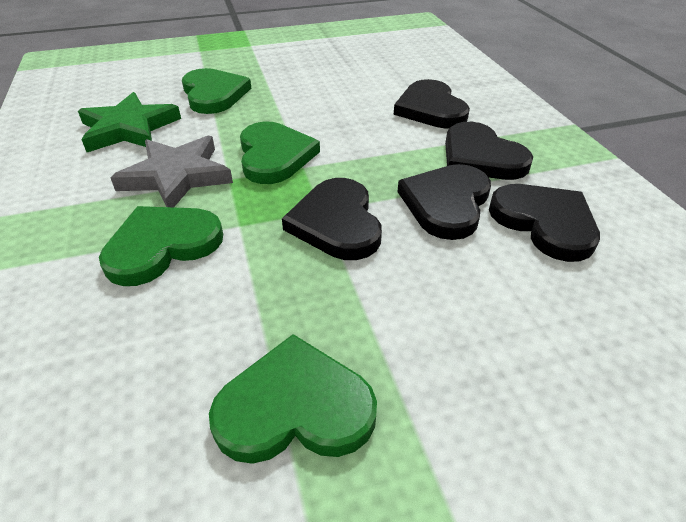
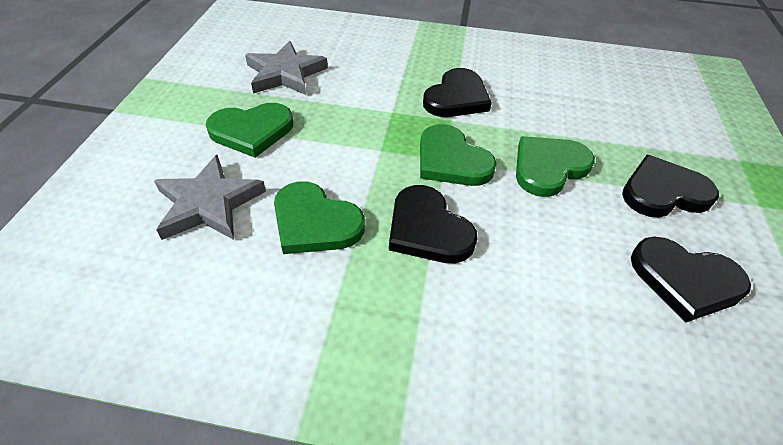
black heart: [282,178,382,260] [394,79,470,129] [397,164,491,240] [445,122,533,180] [489,184,600,262] = 5 -> [389,185,478,263] [423,68,492,117] [622,155,719,217] [631,236,751,322] = 4
green star: [78,92,181,152] = 1 -> none = 0
grey star: [110,136,233,207] = 1 -> [154,155,266,240] [245,41,328,95] = 2

